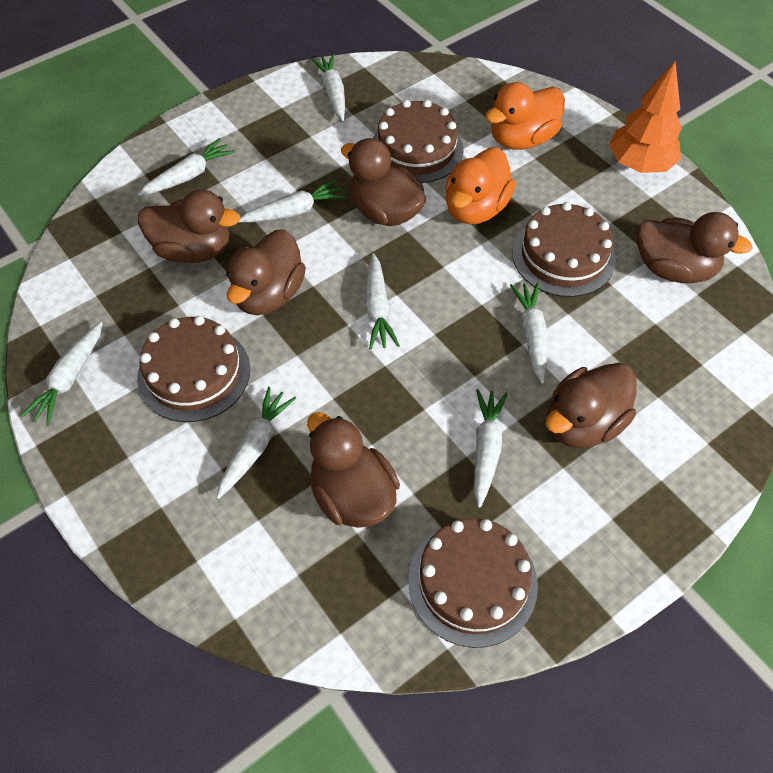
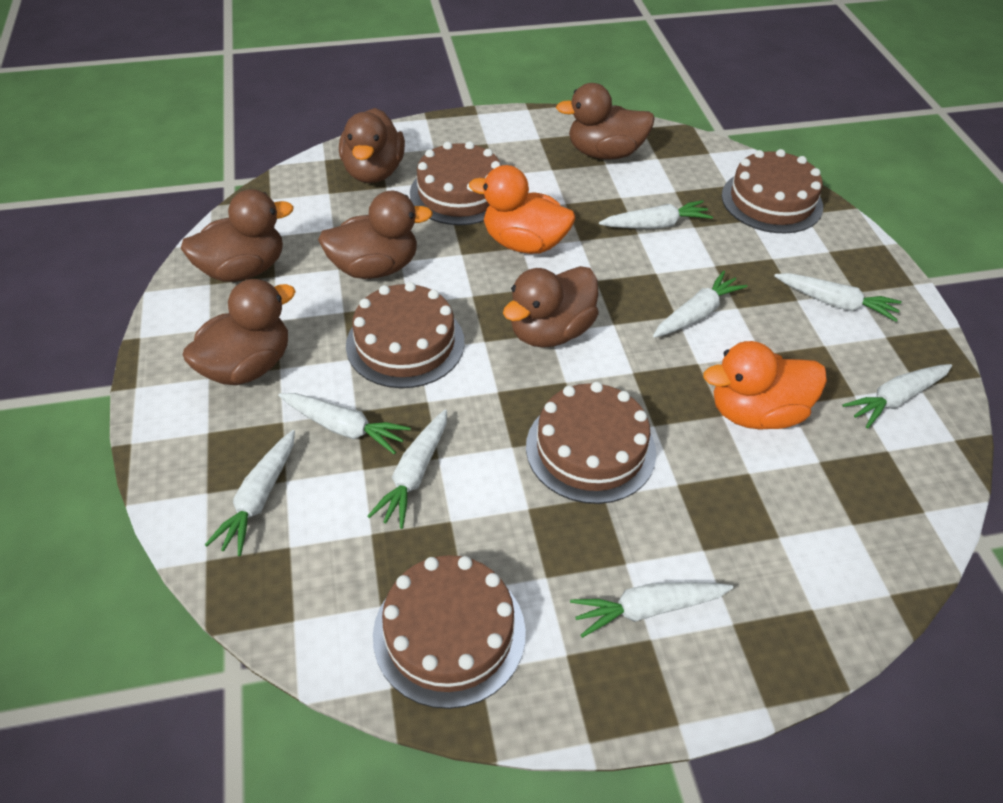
brown cake: [137,316,250,422] [373,100,463,183] [408,518,538,648] [513,202,616,297] = 4 -> [346,282,465,388] [373,555,526,709] [410,141,501,225] [526,382,656,504] [722,149,823,233] = 5
orange tree: [609,61,682,173] = 1 -> none = 0

